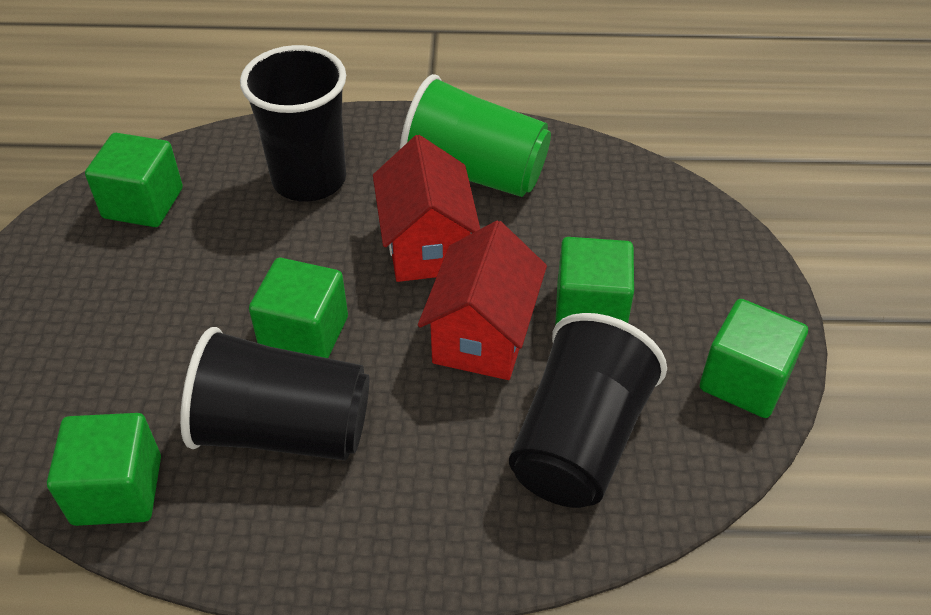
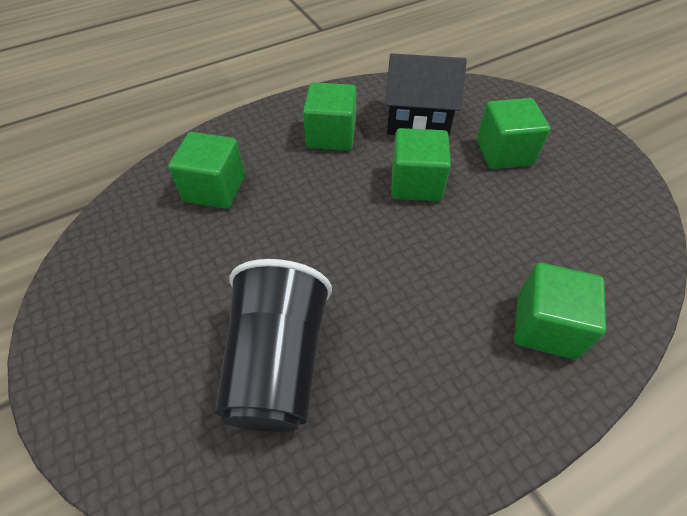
black cup: [180,327,369,461] [240,45,346,202] [509,313,667,508] = 3 -> [215,259,332,432] = 1
black house: none = 0 -> [385,53,467,135] = 1
green cup: [400,74,551,197] = 1 -> none = 0
red house: [373,135,480,282] [418,221,547,380] = 2 -> none = 0

